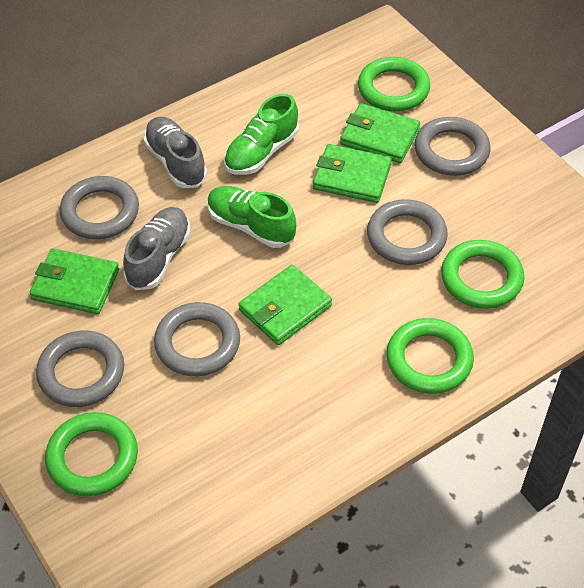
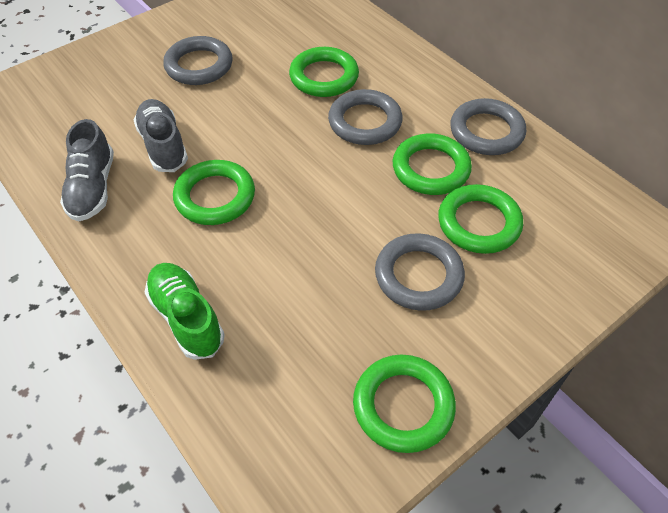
green ring: [45,412,138,496] [358,57,430,111] [386,318,474,394] [441,240,524,309] = 4 -> [173,160,255,225] [289,47,359,97] [353,355,456,453] [393,133,472,195] [438,184,523,254] = 5
green shoe: [208,186,296,248] [224,94,299,175] = 2 -> [144,263,225,360] = 1
green wallet: [30,248,119,314] [238,265,332,345] [313,144,392,203] [340,103,420,163] = 4 -> none = 0
grey ring: [36,331,124,407] [60,176,139,239] [154,302,240,376] [367,199,448,265] [414,117,490,176] = 5 -> [163,36,233,85] [328,89,403,145] [375,233,465,311] [451,98,526,155] = 4

